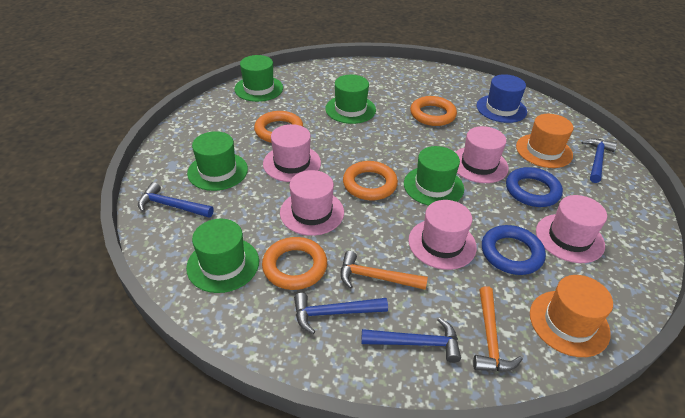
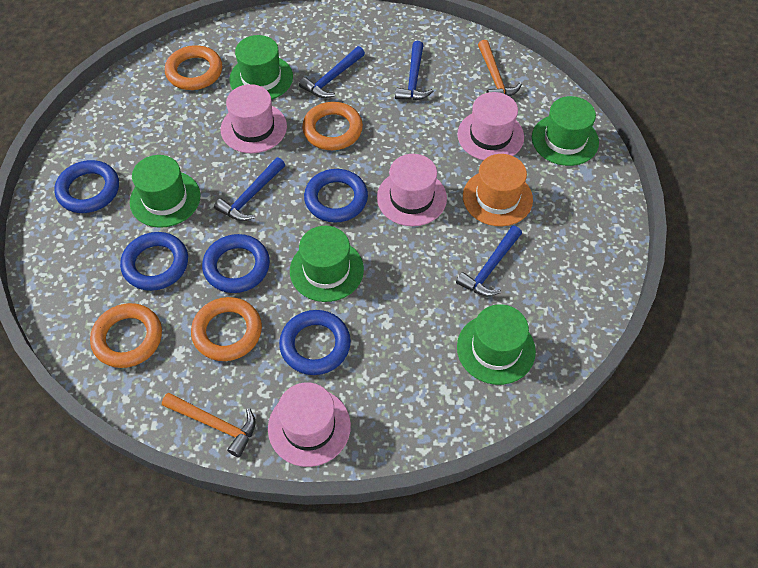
blue hat: [476,74,527,123] = 1 -> none = 0
blue ring: [482,225,546,275] [506,167,563,207] = 2 -> [54,160,119,213] [120,232,188,291] [202,234,270,293] [279,310,351,375] [304,169,368,223] = 5
orange hat: [516,114,574,168] [530,275,613,357] = 2 -> [463,154,533,226] = 1
pink hat: [263,124,321,182] [280,170,344,236] [408,200,477,270] [455,126,509,183] [536,195,607,263] = 5 -> [221,84,287,153] [268,382,351,467] [377,154,447,226] [457,92,524,160] = 4

